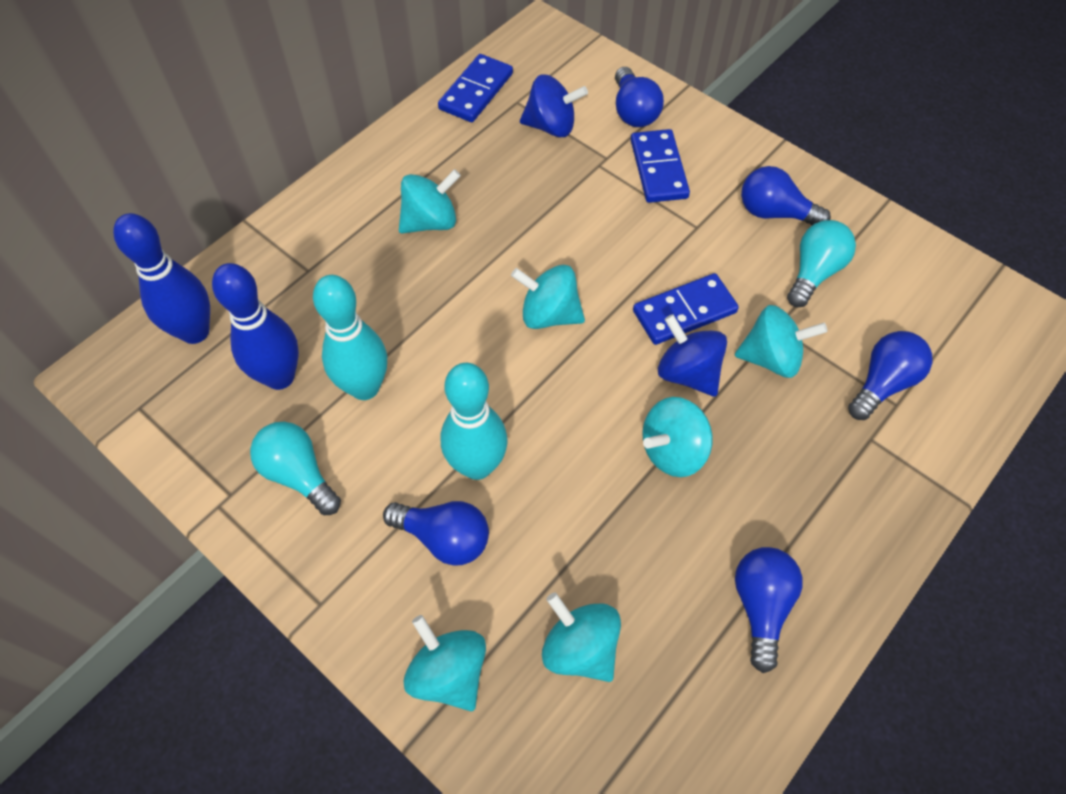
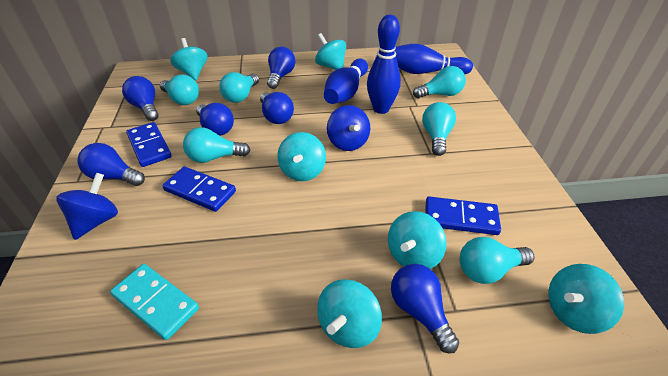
blue bowling pin: [113,213,210,344] [212,263,299,390] = 2 -> [324,59,368,104] [367,15,401,114] [395,44,473,74] = 3
blue light bulb: [383,501,489,566] [615,67,664,127] [735,547,803,673] [741,166,831,225] [848,331,933,420] = 5 -> [77,143,145,186] [122,76,159,121] [196,103,234,136] [260,92,294,124] [267,47,295,89] [391,264,459,353] = 6
turquoise bowling pin: [313,275,387,400] [441,363,508,480] = 2 -> none = 0
turquoise domino: none = 0 -> [110,264,199,340] = 1
turquoise light bulb: [250,422,341,515] [787,220,856,307] = 2 -> [160,74,199,105] [183,127,251,163] [219,72,259,103] [413,66,466,98] [422,102,456,156] [460,237,535,284] = 6

